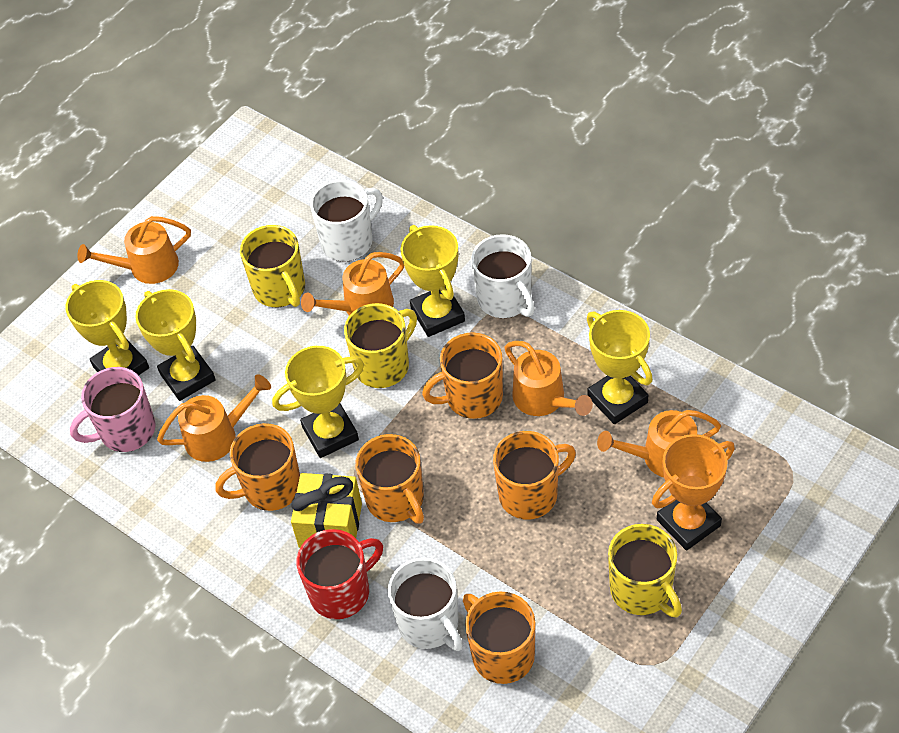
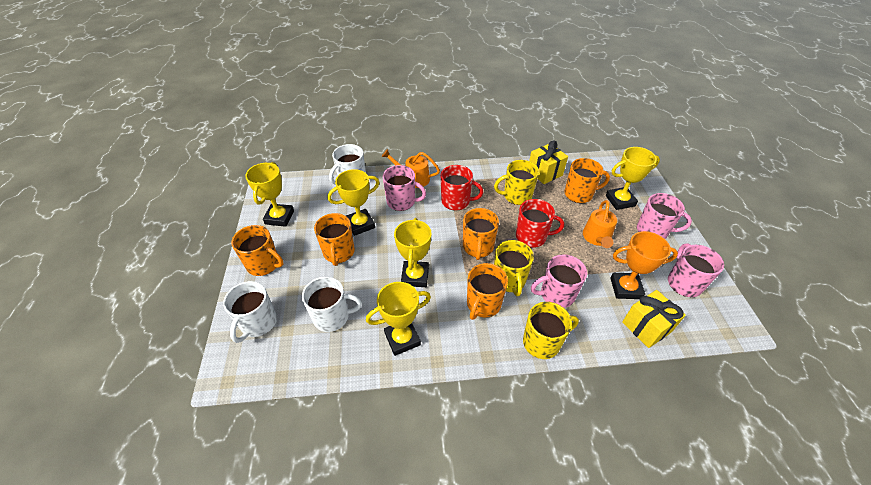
orange watering can: [77,216,191,284] [157,374,271,462] [301,252,404,315] [504,341,593,416] [597,410,721,477] = 5 -> [382,149,440,188] [583,200,617,248] = 2
pink mug: [70,367,156,452] = 1 -> [383,165,426,211] [531,254,587,308] [637,193,692,239] [668,243,724,297] = 4
red mug: [296,529,383,619] = 1 -> [441,165,483,211] [516,199,564,248] = 2
yellow gift: [291,473,362,548] = 1 -> [529,140,568,184] [622,290,686,348] = 2

